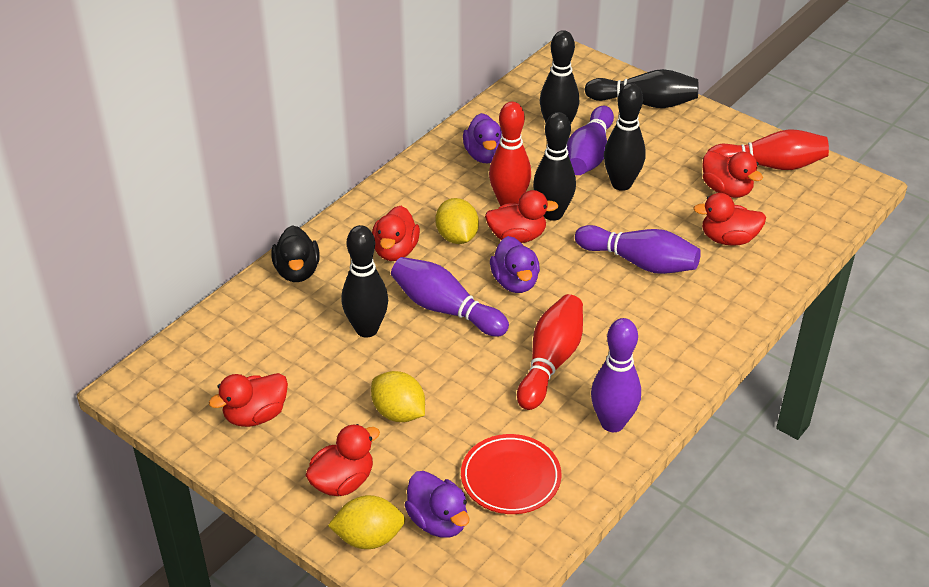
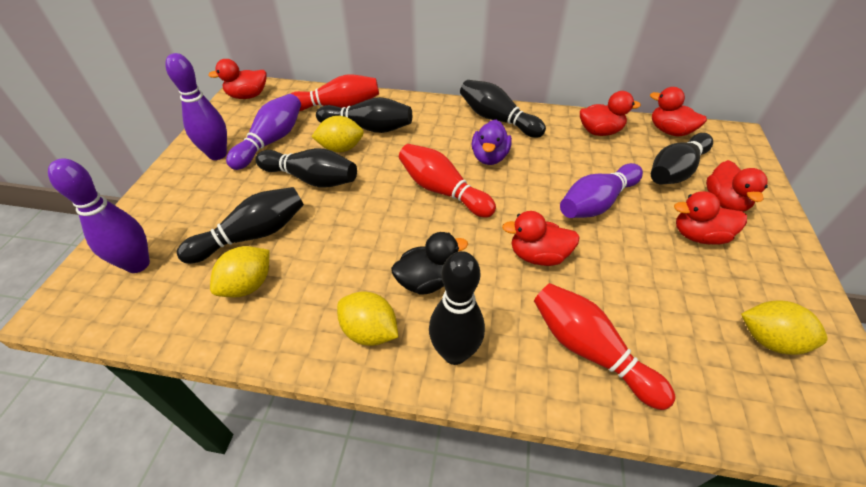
black bowling pin: [341,225,388,338] [533,112,576,221] [540,30,579,124] [584,69,698,108] [604,83,646,191] = 5 -> [177,187,304,264] [255,148,357,188] [316,97,412,133] [429,251,485,365] [460,80,546,138] [651,133,713,185] = 6
purple duck: [404,471,469,538] [463,113,502,163] [490,236,540,293] = 3 -> [472,120,512,165] = 1
red plate: [461,434,561,514] = 1 -> none = 0
yellow lemon: [328,495,405,549] [371,371,425,422] [435,198,479,244] = 3 -> [210,246,269,298] [311,116,364,152] [337,291,398,346] [741,301,828,355] = 4

